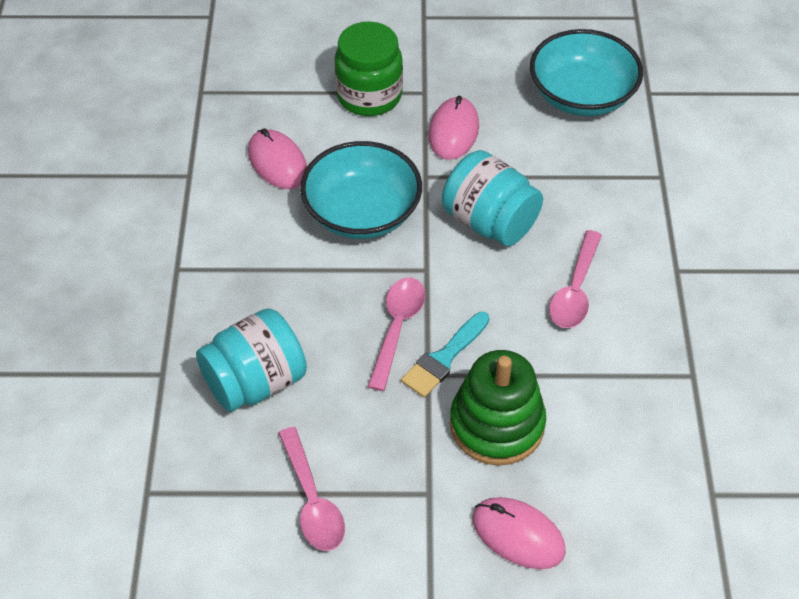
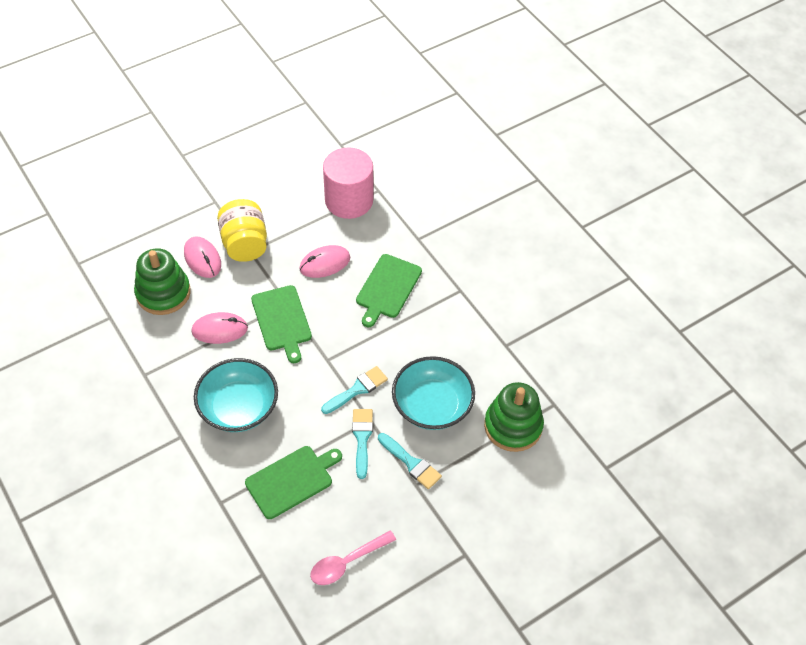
green cutting board: none = 0 -> [245,446,342,519] [251,285,312,363] [356,254,422,328] = 3
green jar: [334,21,403,116] = 1 -> none = 0
green stacking toy: [450,350,546,466] = 1 -> [134,248,191,315] [484,382,544,452] = 2
pink cylinder: none = 0 -> [323,147,373,219] = 1
pink spoon: [279,427,345,551] [367,277,425,391] [549,230,602,328] = 3 -> [310,531,396,585] = 1
turquoise brush: [401,312,489,398] = 1 -> [321,366,388,414] [352,409,373,479] [378,433,442,489] = 3
turquoise jar: [196,308,307,412] [442,150,543,246] = 2 -> none = 0
yellow jar: none = 0 -> [217,199,267,262] = 1

